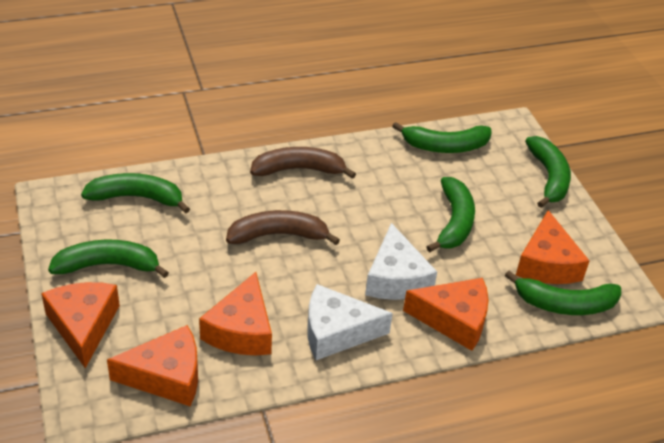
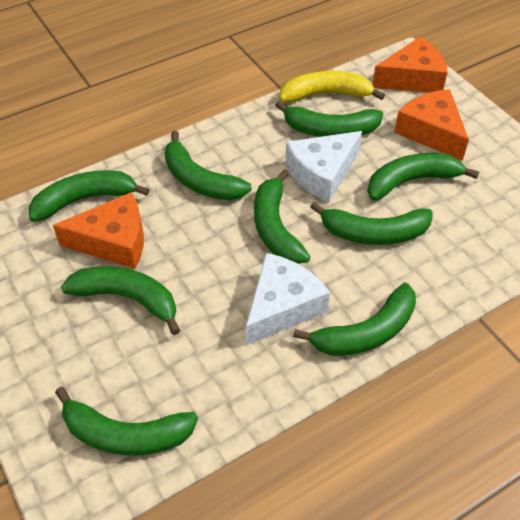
brown banana: [226,210,340,245] [250,147,356,179] = 2 -> none = 0
green banana: [48,240,169,278] [81,173,190,214] [392,122,491,153] [426,177,475,253] [505,271,621,315] [525,136,571,208] = 6 -> [29,170,150,222] [55,387,198,456] [61,266,180,335] [165,131,252,200] [254,169,311,264] [275,101,383,137] [293,283,416,356] [310,202,433,245] [367,153,479,201] = 9
orange cheese: [41,282,120,368] [107,325,198,406] [199,272,272,355] [403,278,489,351] [516,210,590,284] = 5 -> [53,192,144,269] [372,36,448,93] [394,89,469,161] = 3
yellow banana: none = 0 -> [279,71,385,103] = 1

